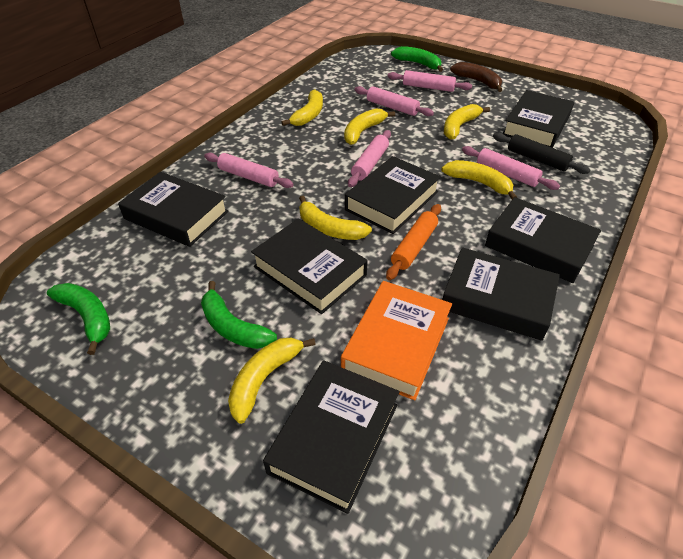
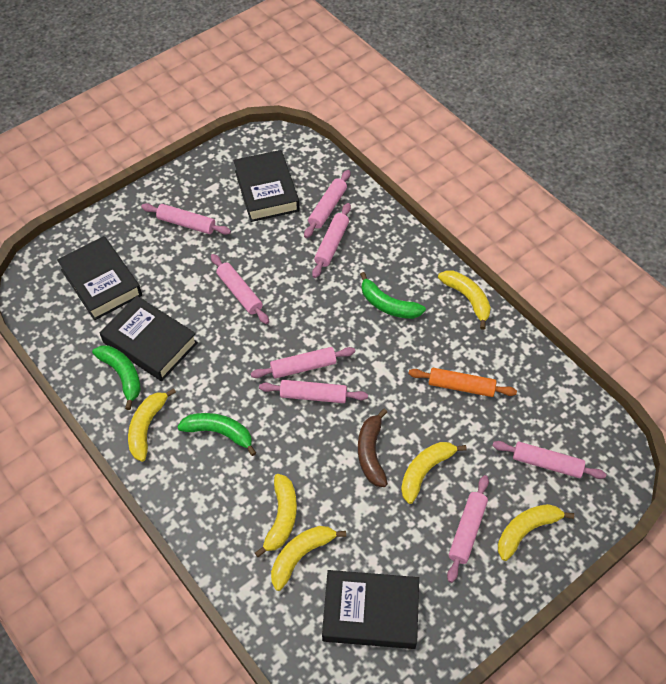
black book: [118,172,228,247] [251,218,368,314] [263,360,400,514] [345,156,441,234] [442,247,560,341] [485,197,601,283] [502,90,574,148] = 7 -> [57,236,142,320] [100,296,198,381] [233,150,300,222] [322,570,419,649] = 4
black rolling pin: [493,133,590,174] = 1 -> none = 0
orange book: [341,281,452,401] = 1 -> none = 0
pink rolling pin: [204,153,294,188] [348,130,391,187] [355,86,434,116] [388,70,472,92] [462,146,560,190] = 5 -> [141,203,231,235] [211,254,269,324] [251,347,355,378] [259,380,368,403] [304,170,350,238] [312,203,351,278] [447,475,489,583] [492,441,607,479] = 8

